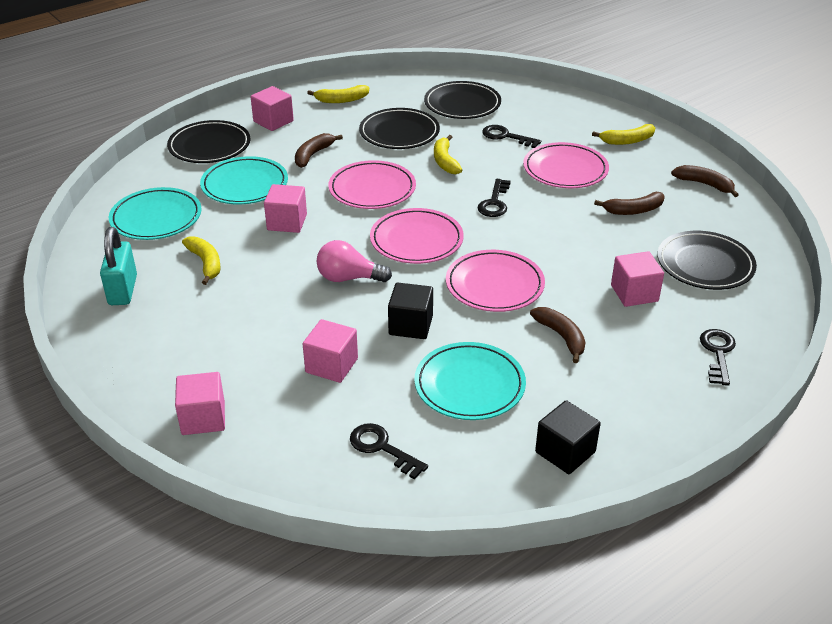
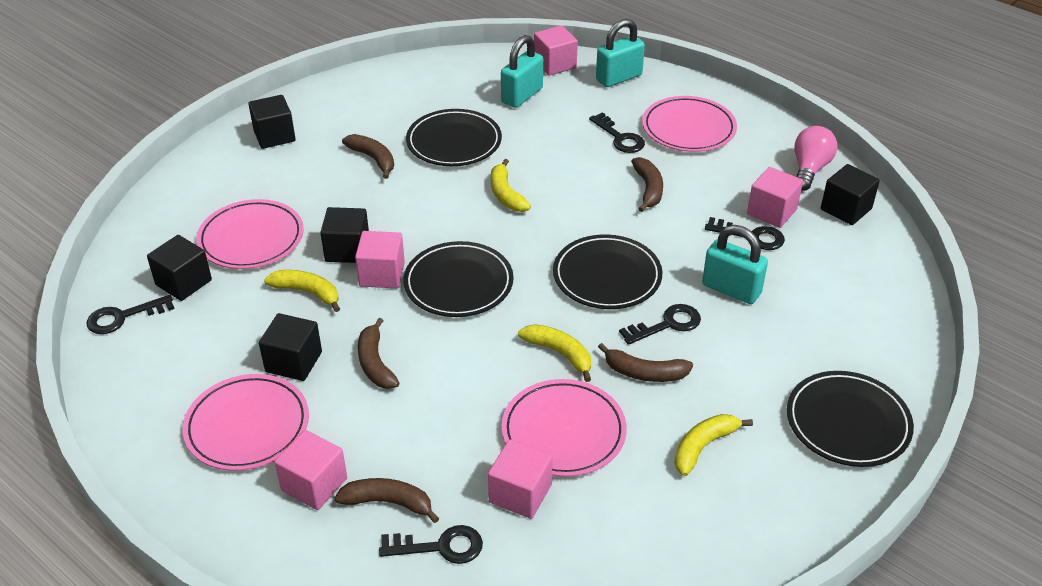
black cube: [388,282,433,339] [535,400,601,474] = 2 -> [147,235,212,301] [248,95,296,149] [259,313,322,381] [320,207,369,263] [821,164,880,225] = 5
black key: [350,423,428,479] [478,179,511,217] [482,125,541,148] [700,329,736,386] = 4 -> [86,295,175,334] [379,525,483,564] [589,112,645,153] [619,304,701,345] [705,217,785,250] = 5
brown banana: [295,133,343,168] [530,307,586,363] [594,192,665,215] [671,165,739,197] = 4 -> [335,478,439,523] [342,134,394,179] [358,318,399,389] [598,343,693,382] [631,157,663,212] = 5
turquoise padlock: [100,227,137,305] = 1 -> [501,35,543,108] [596,19,645,87] [702,225,768,304] = 3
turquoise plate: [109,187,202,240] [200,156,288,204] [414,342,526,420] = 3 -> none = 0

